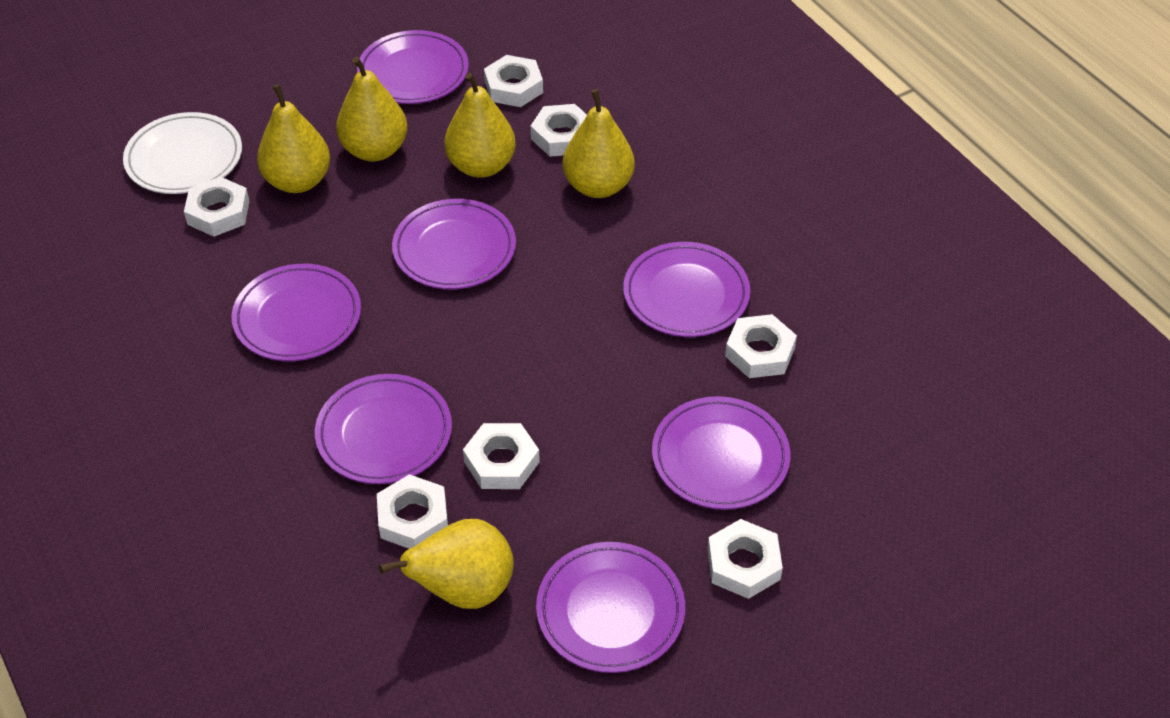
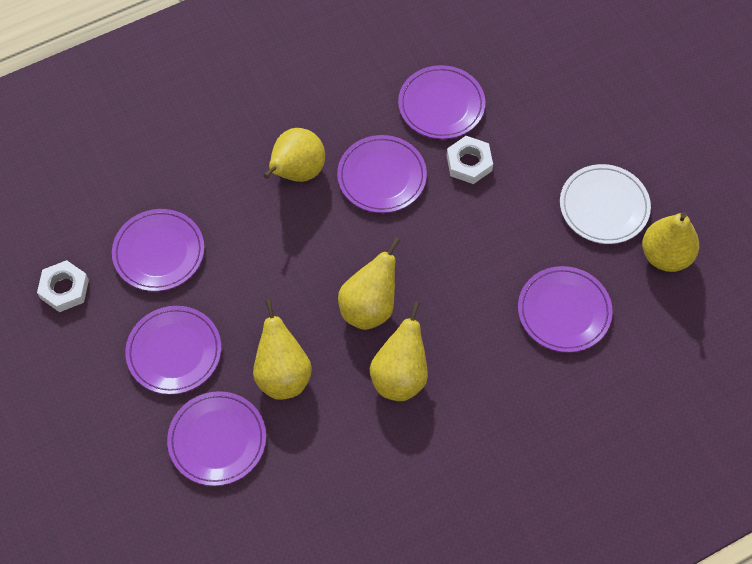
purple plate: [232,264,361,361] [315,374,452,484] [357,30,469,104] [392,199,516,289] [536,542,685,673] [623,242,750,337] [652,396,790,510] = 7 -> [112,209,204,291] [125,306,221,395] [167,391,266,486] [337,135,427,213] [398,65,485,139] [518,266,612,352] = 6
white nut: [184,177,250,237] [377,474,448,549] [463,423,540,489] [484,55,543,107] [531,104,587,157] [707,519,783,599] [725,314,797,378] = 7 -> [37,260,89,312] [447,136,493,184] = 2

